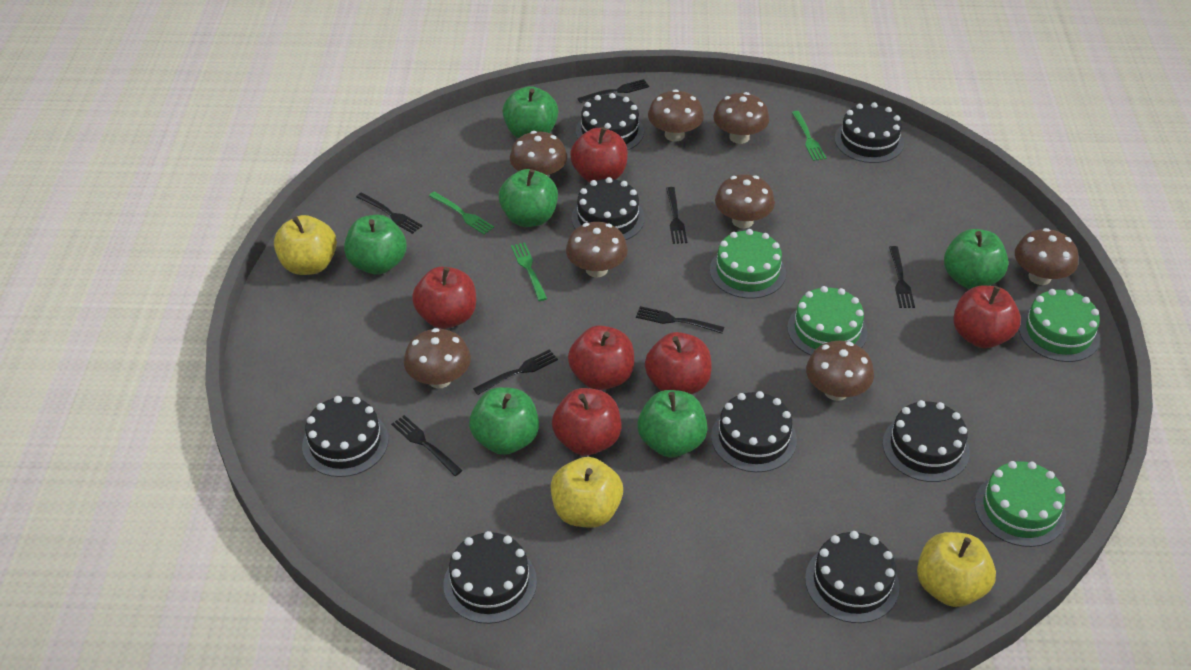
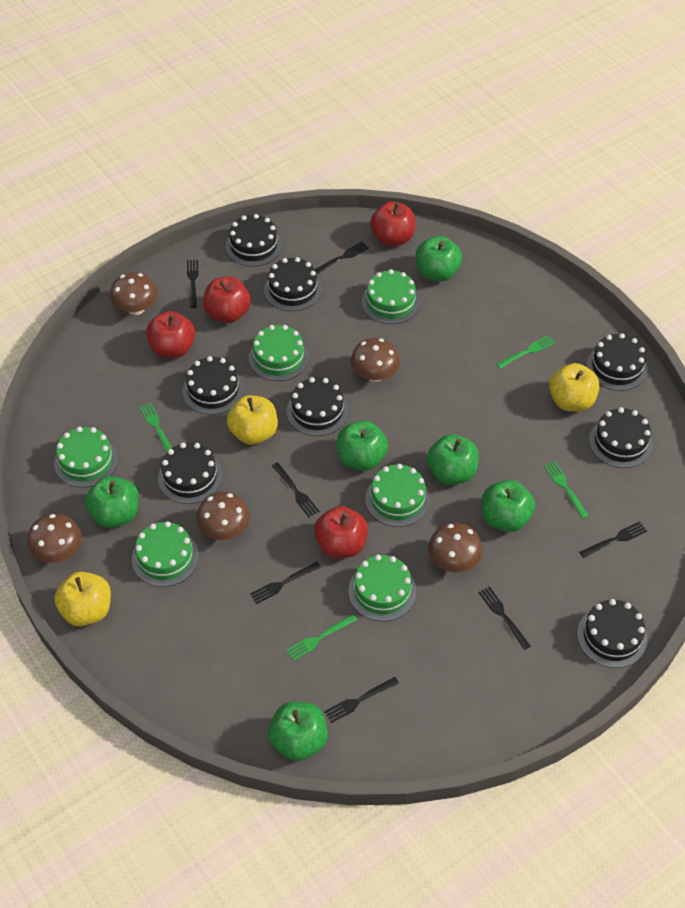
brown mushroom: [404,328,471,389] [510,131,567,178] [566,222,628,278] [648,89,704,141] [713,92,769,144] [715,174,775,228] [806,341,874,401] [1015,228,1078,285] = 8 -> [27,513,82,563] [110,272,157,315] [196,492,250,540] [351,338,400,382] [428,523,483,572] = 5
green cake: [710,229,786,299] [787,286,867,355] [975,461,1066,547] [1019,289,1100,362] = 4 -> [54,427,118,488] [132,521,199,587] [249,325,309,381] [348,555,416,621] [362,269,420,324] [365,464,430,527] = 6
green fork: [429,192,494,235] [511,242,547,301] [791,111,826,161] = 3 -> [140,403,172,453] [286,614,357,661] [496,335,555,369] [544,461,589,519] = 4
red apple: [412,267,476,329] [552,388,621,456] [568,325,634,390] [570,127,628,182] [645,332,712,394] [953,286,1021,348] = 6 -> [146,311,195,358] [203,276,251,323] [314,506,368,558] [370,201,416,246] = 4

